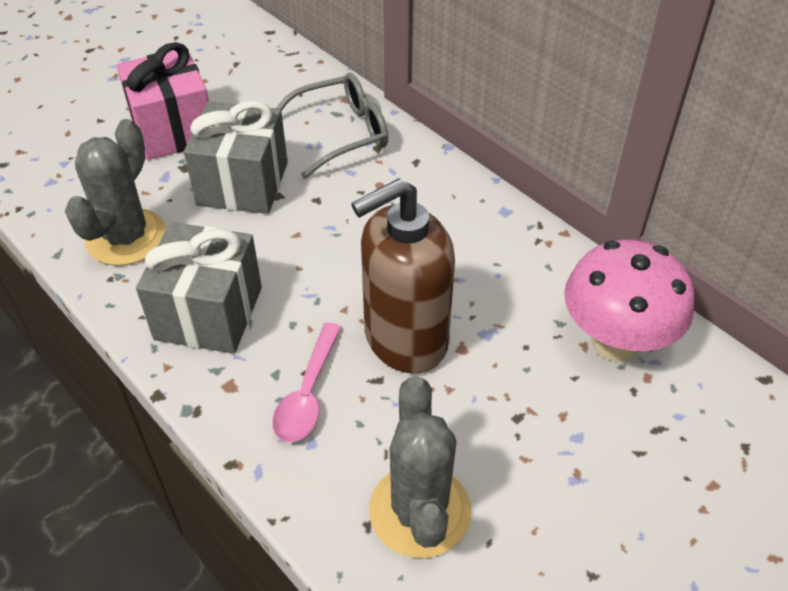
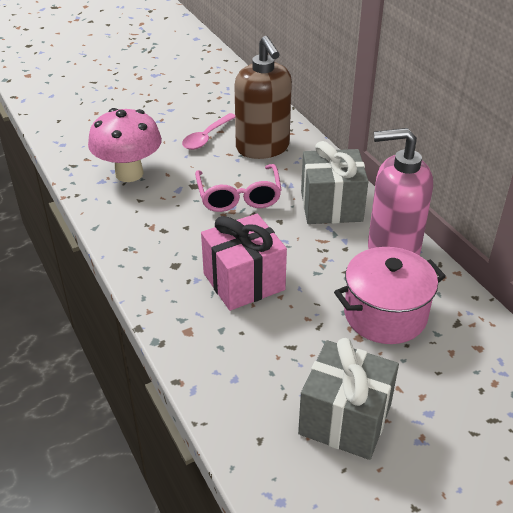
grey cactus: [65,119,166,266] [369,376,471,558] = 2 -> none = 0
grey glasses: [277,73,388,178] = 1 -> none = 0
pink glasses: none = 0 -> [195,164,282,212] = 1
pink pot: none = 0 -> [334,247,446,344] = 1
pink soap dispenser: none = 0 -> [368,128,433,256] = 1

